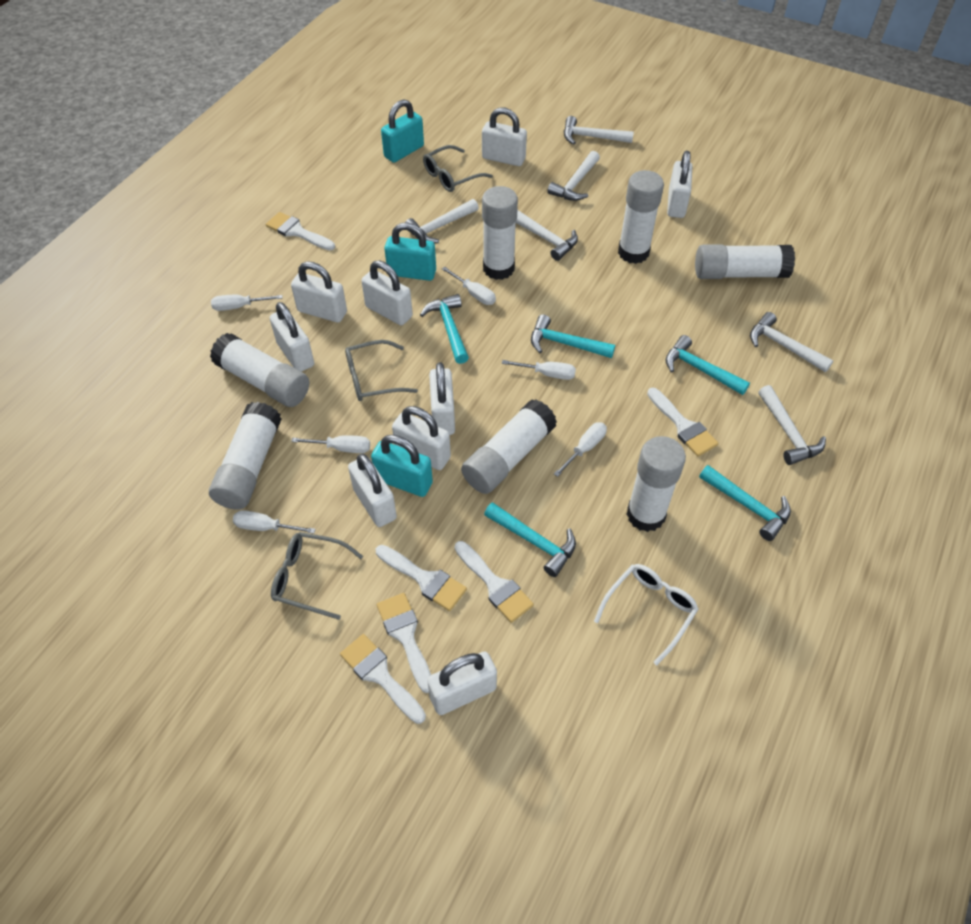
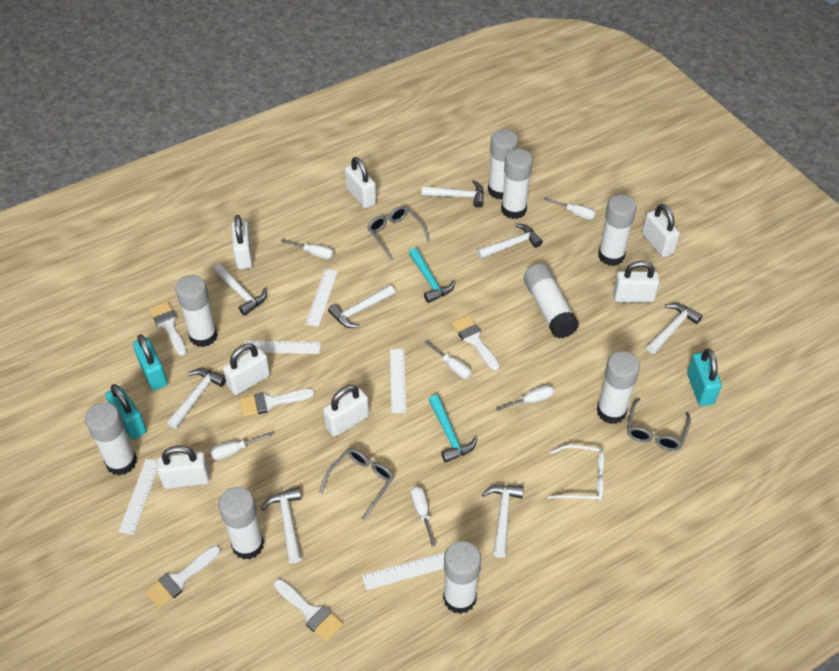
turquoise hammer: [420,294,469,364] [484,502,576,577] [531,314,615,358] [665,335,750,395] [699,465,791,541] = 5 -> [409,248,455,303] [429,395,477,463] = 2
white brush: [266,212,335,250] [340,634,426,724] [376,545,467,611] [377,593,431,693] [455,541,534,623] [647,388,718,457] = 6 -> [145,545,221,609] [149,301,187,356] [239,389,314,417] [274,579,343,642] [451,315,499,370] = 5
white glue stick: [209,402,282,510] [210,333,309,407] [461,399,557,494] [482,186,518,280] [618,170,664,264] [626,436,686,532] [695,244,795,279] = 7 -> [85,402,137,476] [175,275,218,347] [218,487,264,560] [443,541,481,614] [488,129,518,200] [501,149,533,219] [524,264,579,338] [597,351,640,424] [598,195,637,266] = 9
white hammer: [405,199,479,243] [516,210,578,261] [547,151,600,201] [564,116,634,144] [750,312,834,372] [759,385,826,465] = 6 -> [167,369,226,429] [214,264,267,316] [261,487,301,564] [328,284,395,328] [422,180,484,208] [477,223,542,259] [482,485,524,558] [647,303,703,354] = 8
white padlock: [270,302,314,372] [291,261,347,323] [348,453,397,527] [361,260,413,325] [392,406,451,470] [427,651,497,715] [429,362,455,435] [482,107,527,166] [667,151,692,218] = 9 -> [157,446,209,489] [223,343,270,395] [232,215,253,269] [323,385,369,437] [345,157,376,209] [613,261,659,302] [642,204,680,257] = 7
white ruler: none = 0 -> [119,459,157,535] [244,340,321,354] [306,269,338,327] [362,552,445,590] [390,349,406,413] = 5

